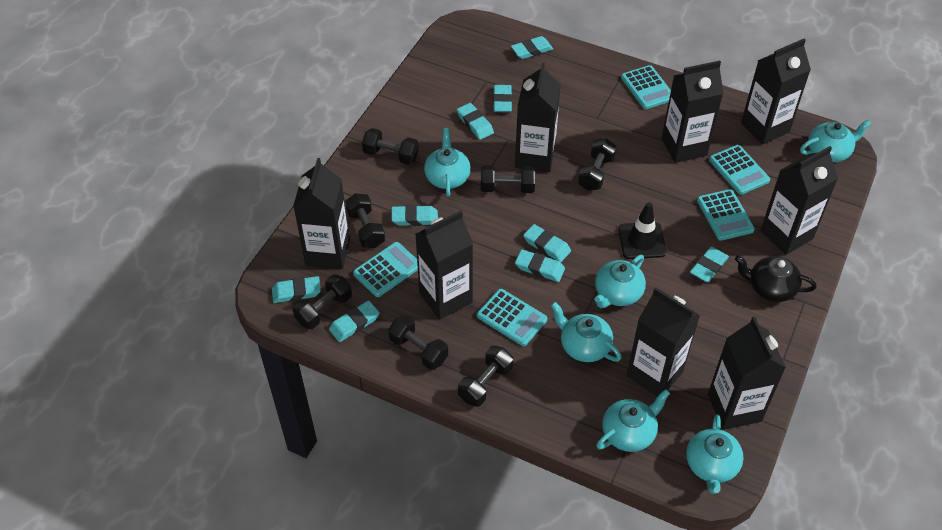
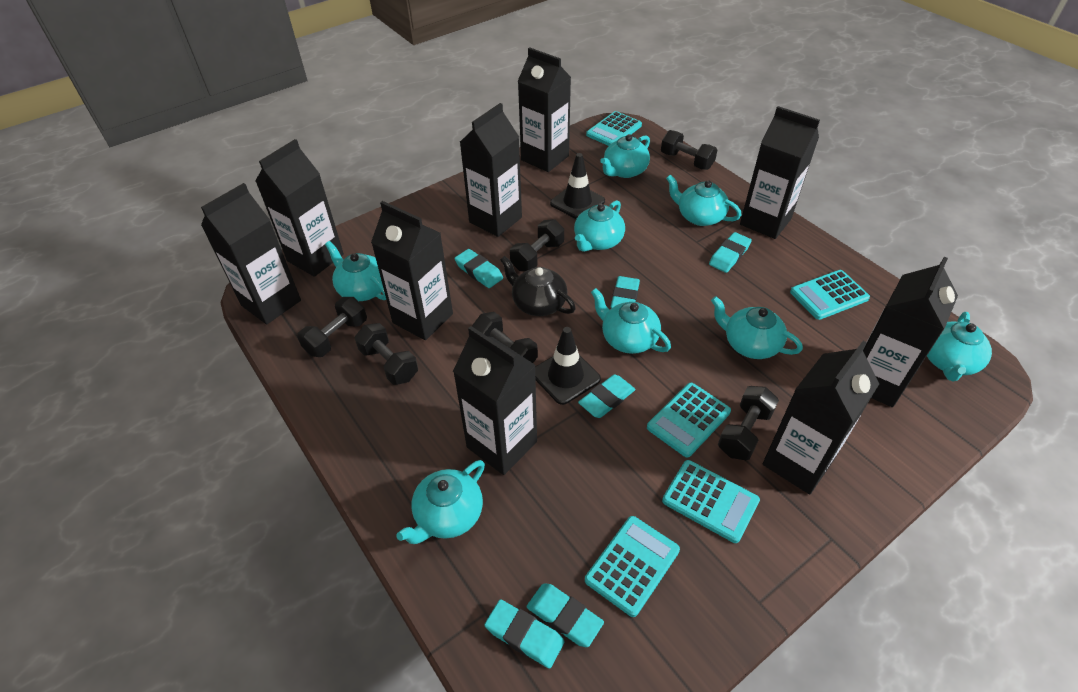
black carton: [293,158,350,269] [415,211,473,320] [515,62,561,172] [627,287,700,397] [662,61,724,163] [708,317,786,430] [741,39,811,145] [760,146,838,255] = 8 -> [201,183,301,324] [255,139,344,277] [371,201,453,340] [453,326,537,475] [460,103,522,237] [518,47,571,172] [740,106,820,239] [763,341,879,494] [863,257,958,407] = 9
black dumbbell: [292,274,352,329] [345,193,385,248] [362,128,419,165] [388,315,448,370] [458,346,513,407] [481,165,535,193] [578,139,616,191] = 7 -> [297,297,367,357] [355,323,418,385] [472,312,538,363] [510,219,564,271] [661,130,717,170] [718,386,779,460] = 6
black traffic cone: [618,202,666,259] = 1 -> [535,327,601,405] [550,153,605,219] = 2
turquoise eraser: [272,276,321,303] [329,300,379,342] [391,205,438,226] [457,103,494,140] [493,85,512,112] [511,36,553,59] [515,249,565,282] [523,224,571,262] [690,247,729,282] = 9 -> [454,249,503,288] [484,600,564,668] [526,583,604,647] [578,374,635,418] [610,276,640,309] [709,232,752,273] = 6
turquoise teapot: [424,128,471,197] [551,302,621,362] [595,255,646,308] [596,389,670,452] [686,414,744,494] [800,119,872,163] = 6 -> [325,241,386,301] [396,460,485,544] [574,200,625,252] [591,288,671,354] [600,134,650,178] [666,175,741,226] [711,296,803,359] [927,312,992,382] = 8

